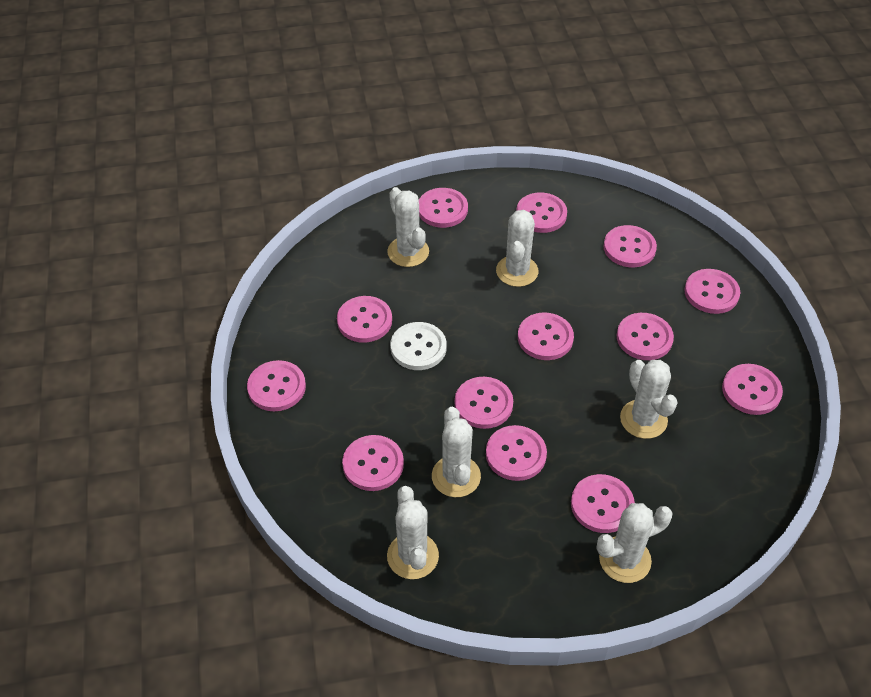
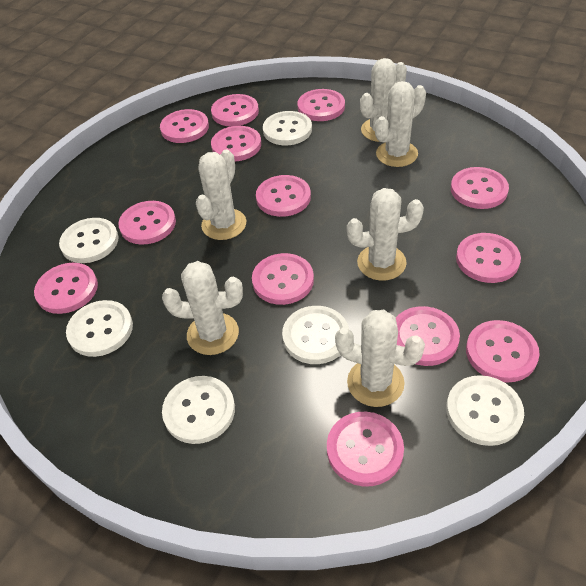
white button: [390,322,447,370] = 1 -> [59,218,119,263] [66,300,133,357] [162,376,235,444] [263,111,312,145] [282,306,349,364] [446,375,524,446] = 6

